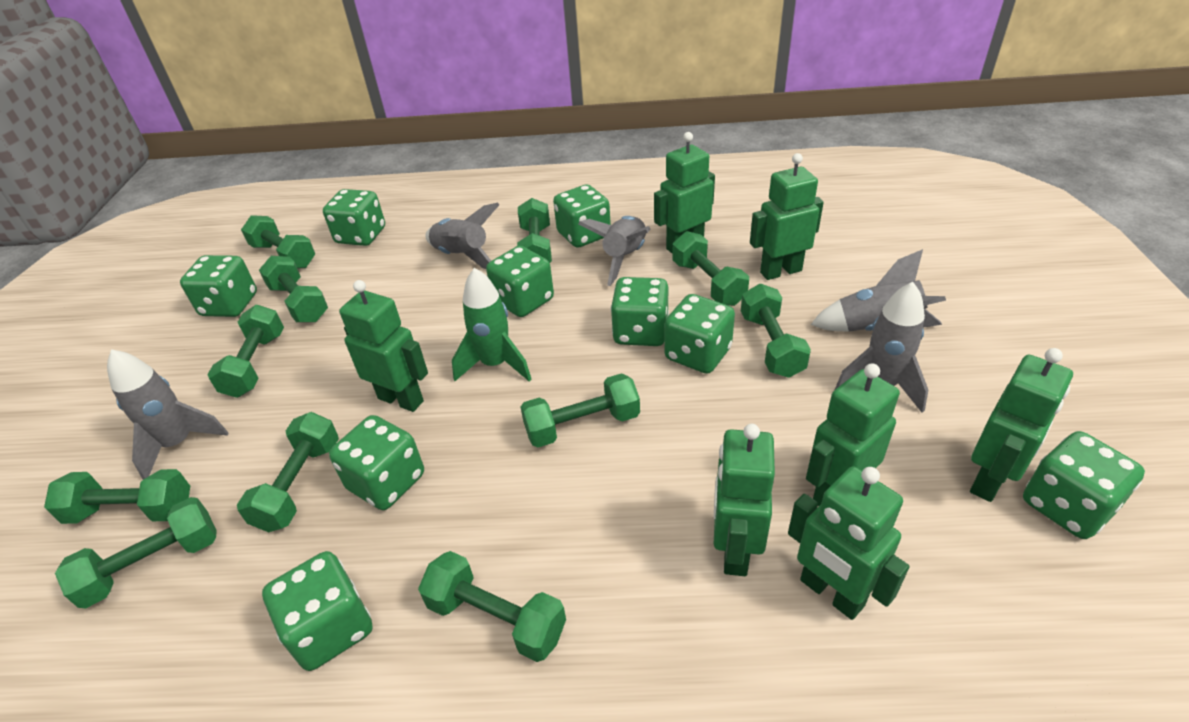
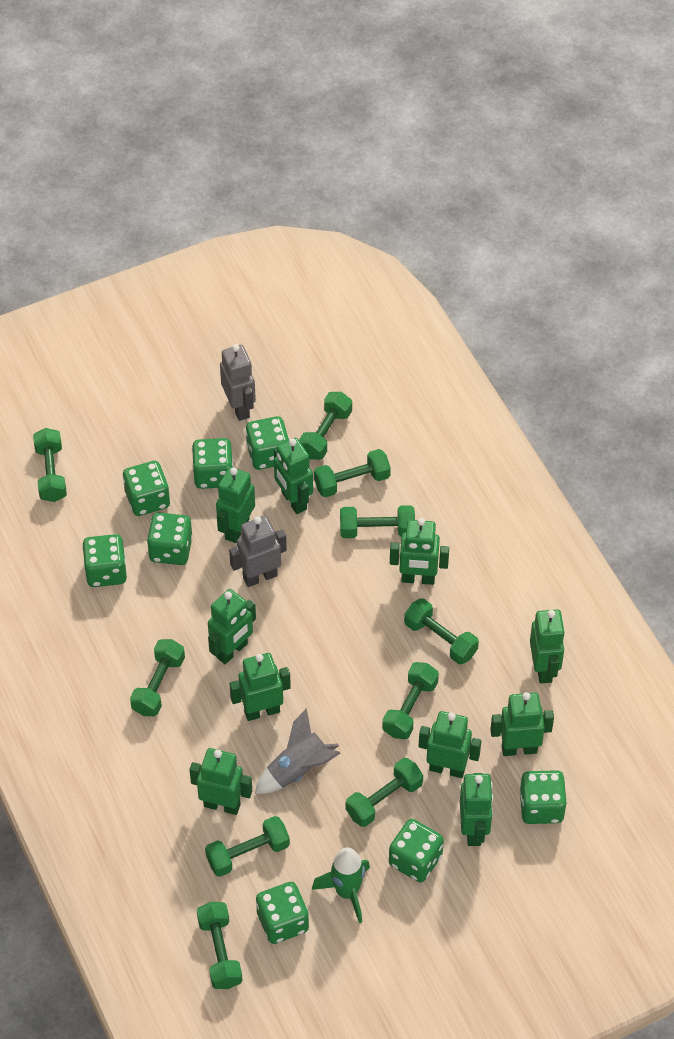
green dice: [180,255,257,317] [262,551,372,671] [323,189,385,246] [329,415,424,510] [486,246,554,317] [553,184,611,248] [611,277,669,346] [664,294,735,374] [1023,431,1145,539] = 9 -> [82,534,127,587] [123,461,170,516] [147,513,193,565] [192,438,233,489] [246,416,289,470] [256,882,309,944] [389,819,444,883] [519,770,567,824] = 8
green dumbbell: [44,469,190,524] [55,497,217,608] [207,305,284,398] [237,412,339,532] [241,215,315,268] [259,256,328,322] [418,551,566,662] [517,198,552,263] [521,373,640,447] [672,231,749,306] [741,284,811,378] = 11 -> [33,428,67,502] [130,639,185,716] [197,902,242,989] [205,816,290,877] [299,392,352,460] [314,449,391,497] [340,505,415,538] [346,758,423,827] [382,662,439,739] [404,598,479,664] = 10
green robot: [339,280,428,412] [654,132,715,254] [714,424,775,576] [750,153,824,280] [788,466,909,620] [806,364,900,506] [970,348,1073,502] = 7 -> [189,748,252,815] [208,589,256,664] [216,467,255,543] [230,653,291,721] [274,438,313,514] [390,518,449,585] [419,711,481,778] [460,773,493,846] [490,692,554,756] [530,609,565,684] = 10
grey robot: none = 0 -> [220,344,256,421] [229,516,287,587] = 2
grey rocket: [107,349,229,480] [425,203,500,269] [578,216,650,286] [811,249,946,332] [835,282,928,413] = 5 -> [255,708,340,794] = 1

